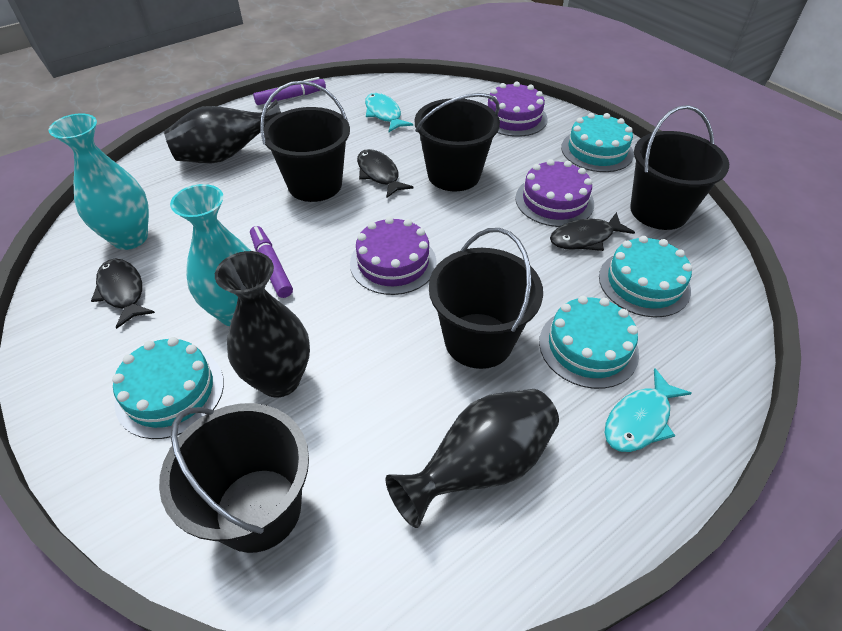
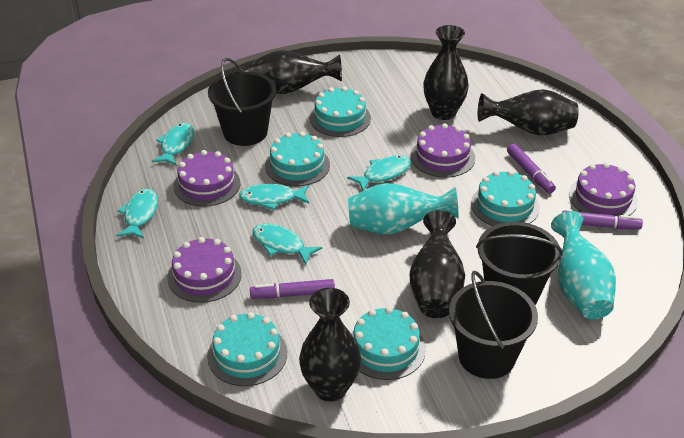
black bucket: [159,403,309,553] [260,81,350,202] [415,93,500,191] [429,228,543,369] [630,105,729,230] = 5 -> [208,58,276,146] [449,270,538,379] [476,222,563,305] = 3
black fish: [91,259,155,329] [357,149,414,198] [550,212,635,251] = 3 -> none = 0
black vase: [164,99,281,164] [215,251,310,397] [386,389,559,528] = 3 -> [248,50,342,94] [299,288,361,402] [410,210,465,318] [423,25,469,120] [478,89,579,135] = 5
purple cake: [350,217,437,295] [487,82,548,137] [515,159,594,227] = 3 -> [167,237,242,303] [174,150,240,207] [411,123,475,178] [569,162,638,216] = 4
purple marker: [250,226,293,298] [253,77,326,105] = 2 -> [250,279,335,299] [507,144,556,194] [562,210,643,230] = 3
turquoise cake: [112,337,224,439] [539,296,639,389] [561,113,634,172] [599,236,692,317] = 4 -> [207,312,287,386] [265,132,330,186] [310,86,371,137] [351,307,426,380] [471,170,540,226] = 5
turquoise fish: [365,93,413,132] [605,368,692,452] = 2 -> [116,189,158,239] [152,123,194,166] [239,184,309,210] [253,224,322,265] [347,155,411,191] = 5

